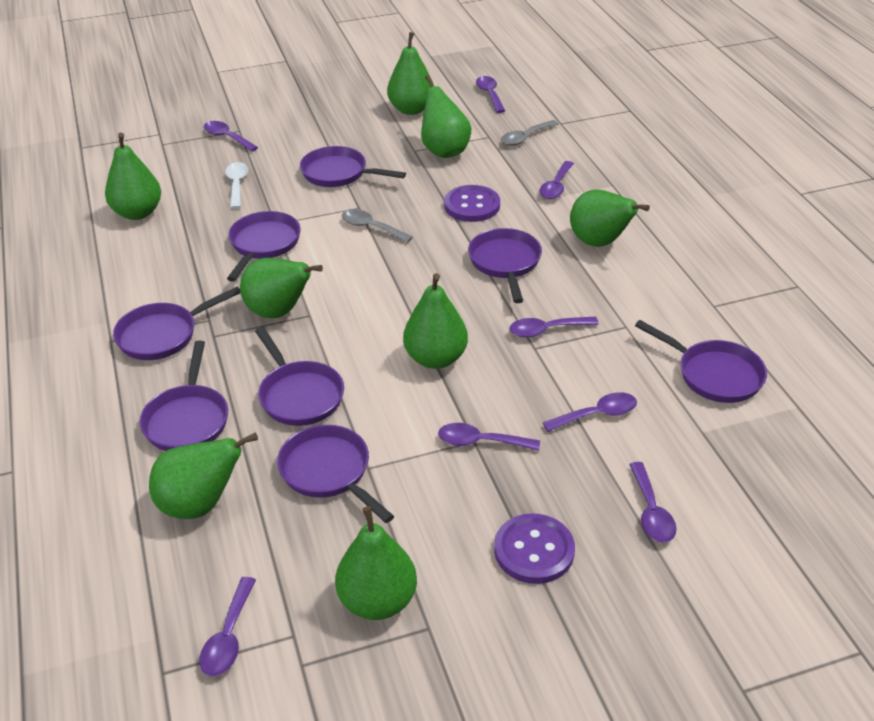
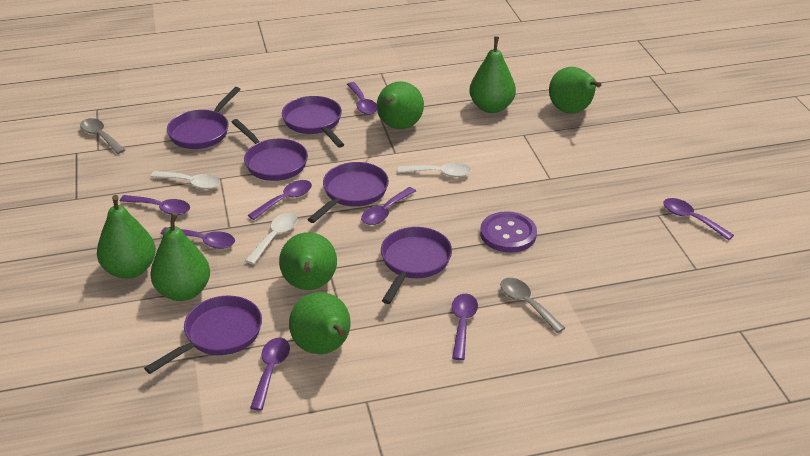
green pear: [105,132,161,220] [149,433,258,519] [240,258,323,318] [335,506,417,620] [387,32,434,115] [403,273,468,369] [421,75,471,158] [570,189,650,247] = 8 -> [97,195,156,279] [150,212,210,301] [279,232,337,290] [289,292,351,354] [377,81,424,129] [469,36,516,113] [549,67,601,113] = 7
purple button: [444,185,500,222] [494,513,575,584] = 2 -> [480,211,537,253] = 1
purple pan: [113,287,240,360] [139,341,228,451] [227,211,301,282] [255,327,344,426] [277,425,394,523] [300,146,406,187] [468,228,542,303] [635,320,767,403] = 8 -> [144,296,262,374] [167,87,241,149] [231,119,308,181] [282,96,345,148] [307,162,389,223] [381,227,452,304] = 6
white spoon: [225,162,248,209] = 1 -> [151,171,220,189] [245,213,297,265] [398,163,471,177] = 3

